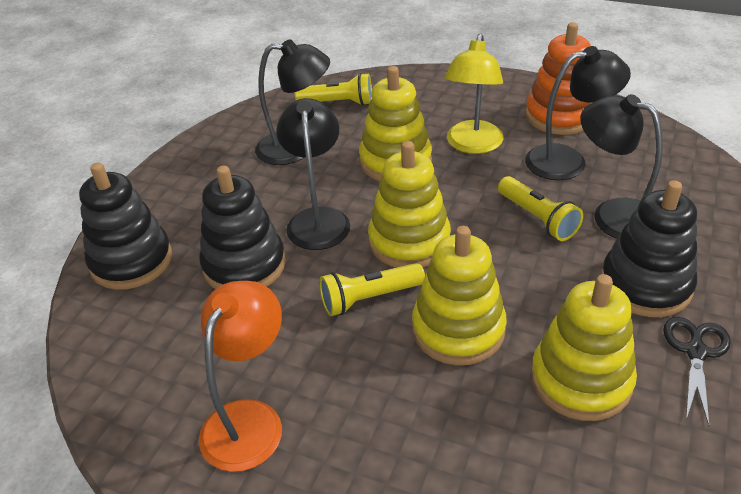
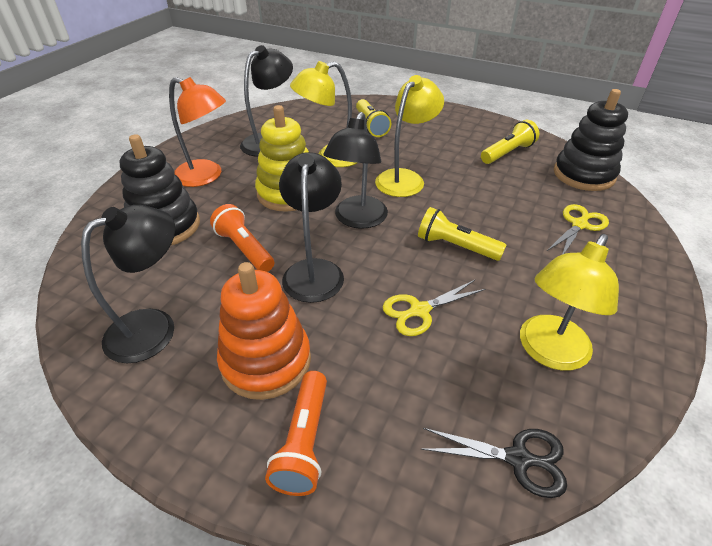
black stacking toy: [79,163,172,290] [199,165,286,289] [601,180,697,317] = 3 -> [119,134,200,245] [554,89,628,191] = 2
orange flashlight: none = 0 -> [210,204,274,272] [265,371,327,496] = 2
yellow lamp: [444,33,503,154] = 1 -> [290,61,357,167] [375,75,444,197] [520,234,619,371] = 3
yellow scissors: none = 0 -> [382,280,485,336] [547,204,609,254] = 2
yellow stacking toy: [359,66,432,181] [368,141,451,268] [412,226,507,365] [531,274,637,421] = 4 -> [255,105,309,212] = 1

